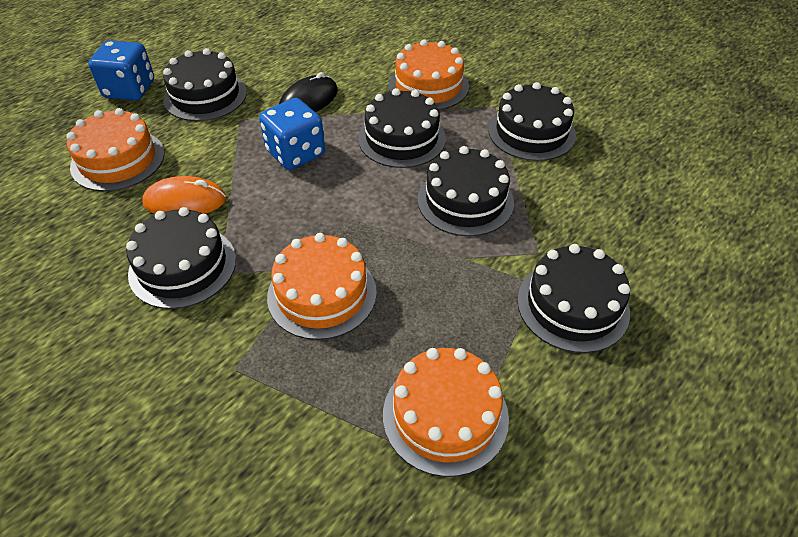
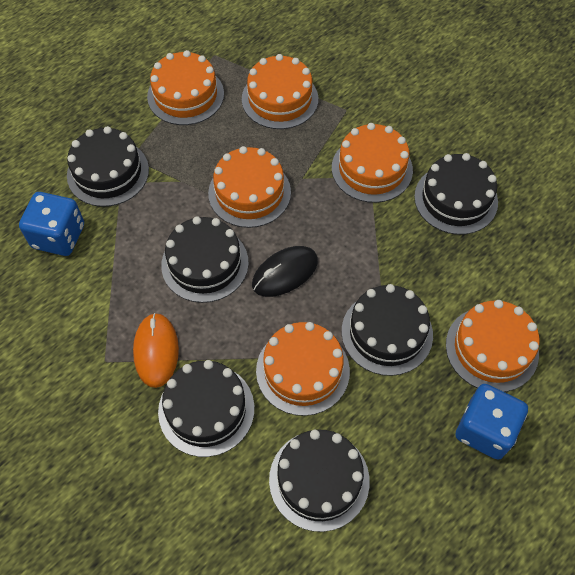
orange cake: [66,108,165,191] [267,233,377,340] [383,348,509,477] [389,39,469,110] = 4 -> [147,50,224,125] [208,146,291,228] [242,54,318,129] [256,322,350,416] [332,123,413,203] [446,300,540,392] = 6

